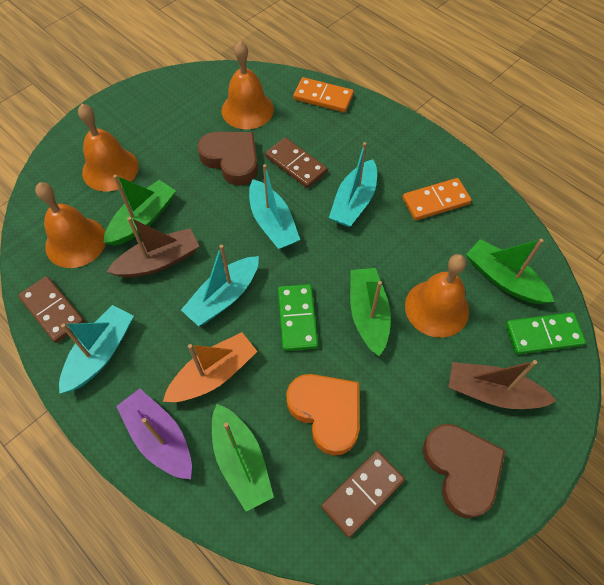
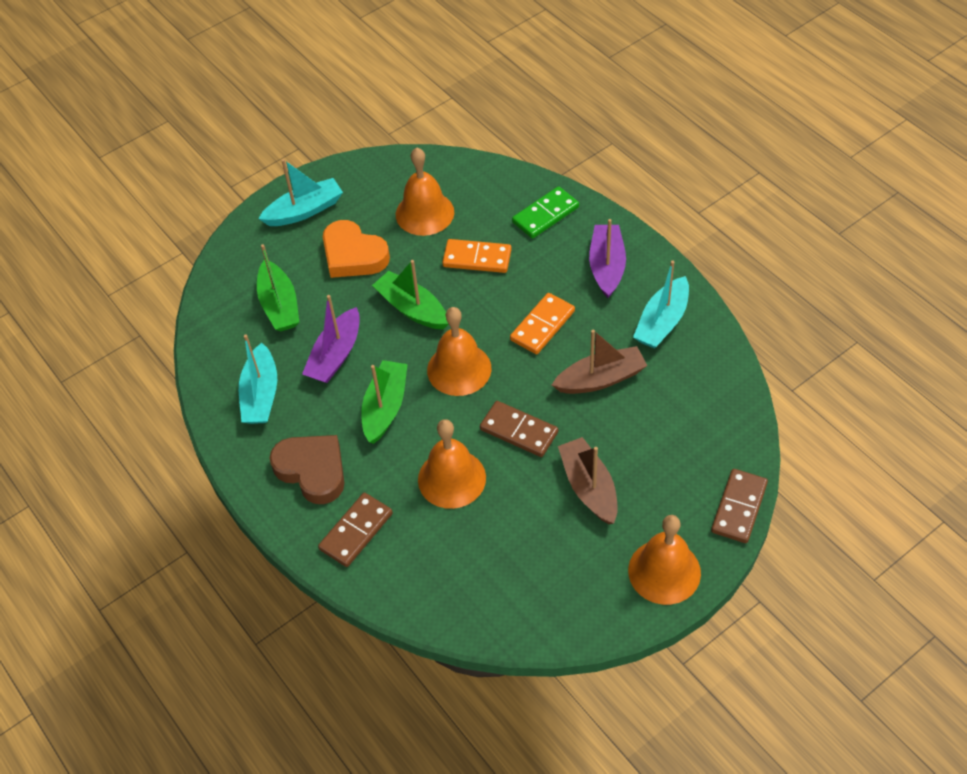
brown heart: [197,132,258,186] [423,424,505,519] = 2 -> [269,435,344,504] = 1
green boat: [103,175,176,246] [212,404,274,512] [350,268,391,356] [466,239,554,304] = 4 -> [257,244,299,331] [361,360,408,444] [372,260,448,330] = 3
green domino: [278,284,318,351] [506,312,586,355] = 2 -> [512,186,579,239] = 1
orange boat: [163,332,258,402] = 1 -> none = 0
purple boat: [116,389,192,479] = 1 -> [302,295,360,383] [589,219,626,298] = 2
turquoise boat: [59,305,134,394] [181,245,259,326] [249,164,300,249] [329,142,377,227] = 4 -> [239,335,277,424] [258,159,343,226] [633,261,689,349] = 3

